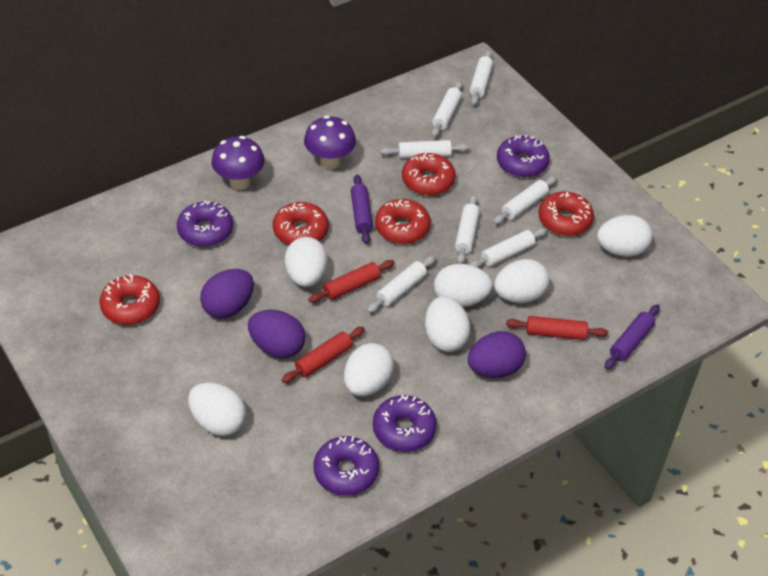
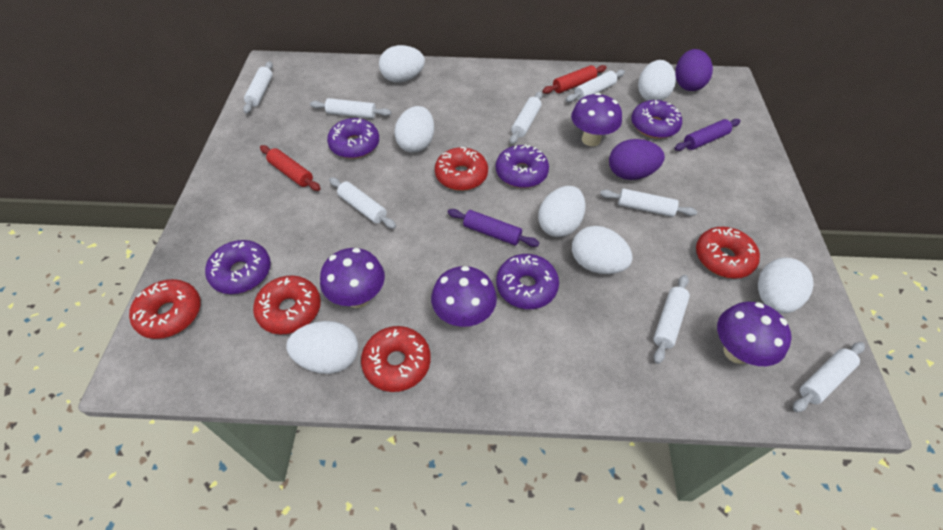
purple donut: [177,200,233,247] [314,436,379,496] [373,395,437,452] [497,135,550,177] = 4 -> [205,240,271,294] [327,118,379,159] [496,144,549,188] [496,254,559,309] [631,100,682,139] = 5
purple egg: [200,269,254,319] [248,310,305,358] [468,331,526,378] = 3 -> [609,139,665,180] [675,49,713,91] = 2
purple mushroom: [211,136,265,190] [304,116,356,169] = 2 -> [320,248,385,308] [431,266,497,327] [571,93,622,146] [717,302,792,366] = 4
red rolling pin: [282,327,365,383] [308,260,395,303] [506,316,608,340] = 3 -> [260,145,321,191] [542,65,607,94] = 2
white rolling pin: [367,256,436,313] [380,140,469,159] [431,81,462,137] [455,194,480,264] [469,50,493,105] [469,228,547,267] [493,176,557,224] = 7 -> [243,61,273,114] [310,98,391,119] [329,177,396,229] [510,91,542,144] [566,70,625,102] [600,189,697,217] [653,275,690,364] [793,342,865,412] = 8

